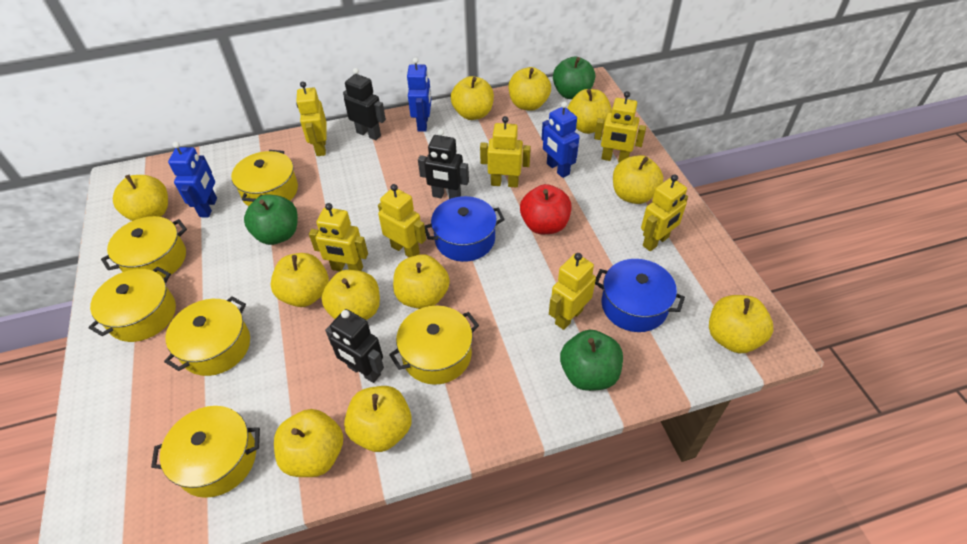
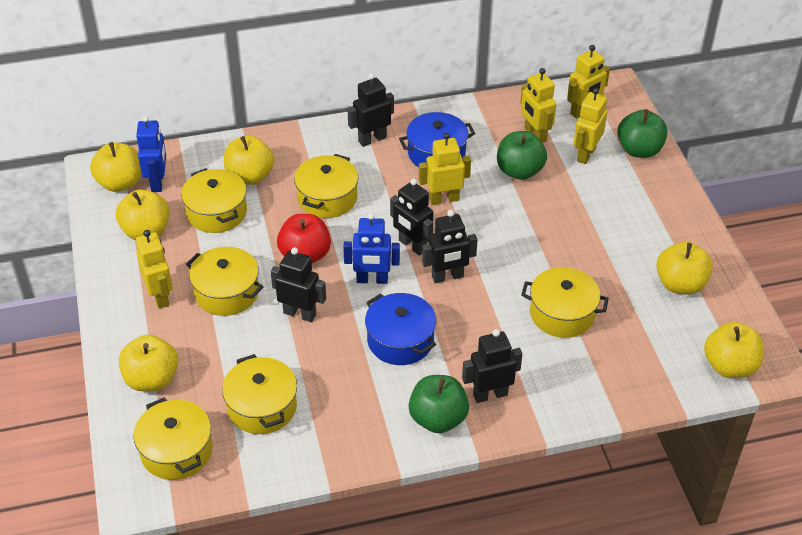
black robot: [325,309,384,383] [343,68,386,140] [418,129,469,199] = 3 -> [271,247,326,322] [348,73,394,147] [390,179,433,255] [422,210,478,283] [462,329,522,403] = 5
blue robot: [168,142,217,217] [407,57,432,132] [542,102,579,178] = 3 -> [136,115,166,192] [343,213,400,284] = 2
yellow apple: [113,175,168,221] [270,253,329,307] [274,409,343,477] [321,270,380,320] [344,386,412,452] [393,254,450,309] [451,76,494,120] [509,67,551,111] [567,89,612,134] [613,155,663,204] [709,295,773,353] = 11 -> [90,142,141,192] [116,189,169,240] [119,335,178,391] [224,136,274,185] [656,242,713,295] [704,322,764,378] = 6
yellow robot: [296,81,327,156] [309,203,368,271] [378,184,426,257] [480,116,531,188] [549,253,596,330] [594,91,646,163] [641,174,688,251] = 7 -> [136,230,173,309] [419,133,471,205] [520,68,557,143] [567,45,610,118] [573,88,607,164] = 5

